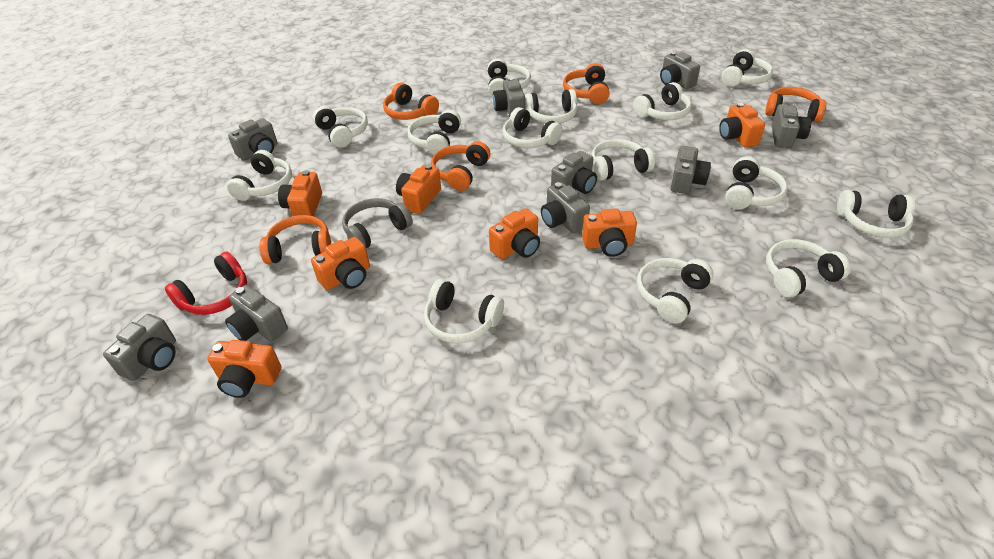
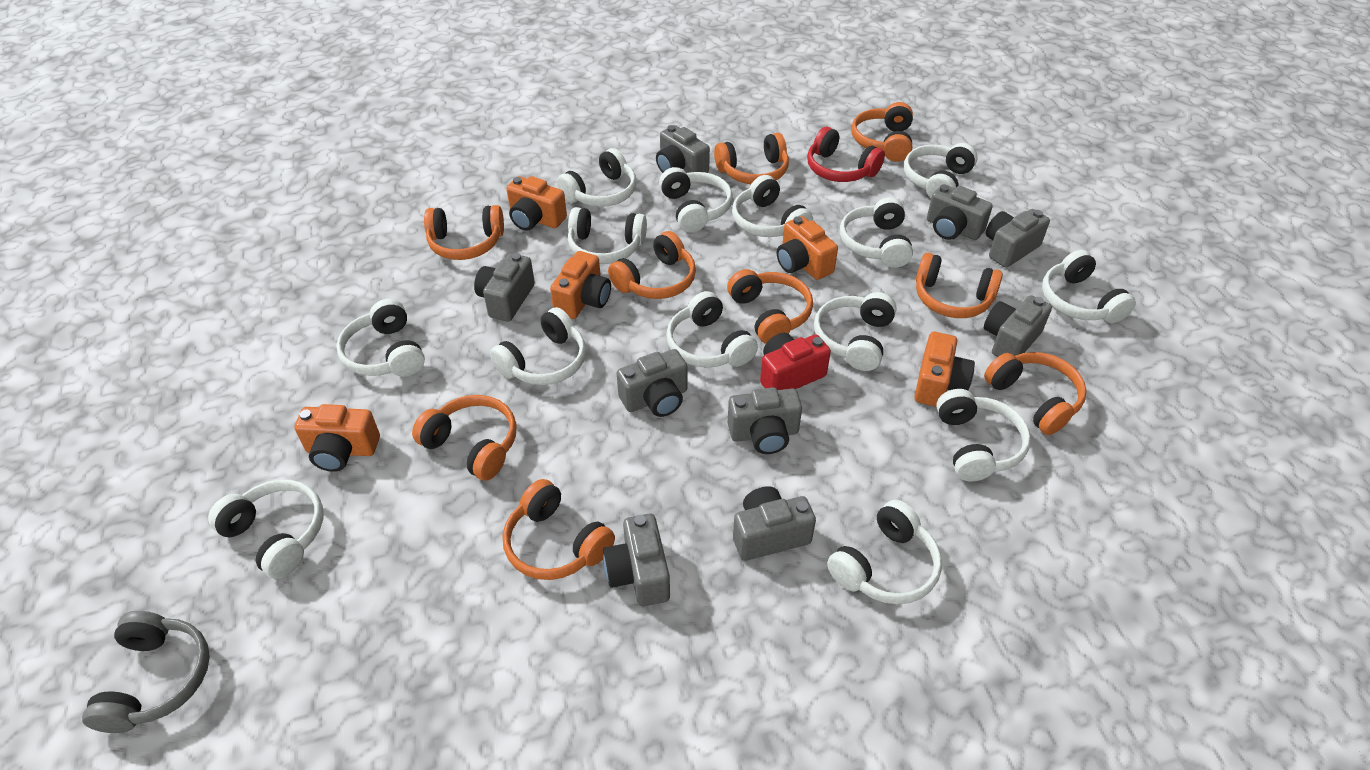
orange camera: [207,340,281,398] [278,170,322,216] [311,237,370,290] [396,164,441,214] [489,208,540,259] [582,208,637,257] [719,103,765,148] = 7 -> [294,404,380,472] [507,176,567,231] [550,251,611,319] [777,216,838,280] [914,332,975,407] = 5
orange headphones: [260,215,331,264] [383,83,439,120] [431,141,490,191] [563,63,610,104] [765,87,826,122] = 5 -> [412,395,517,481] [424,205,504,260] [503,479,615,580] [608,231,696,299] [714,133,789,184] [727,269,813,344] [851,102,913,162] [916,253,1003,318] [984,352,1087,435] = 9
red camera: none = 0 -> [760,333,831,390] = 1

